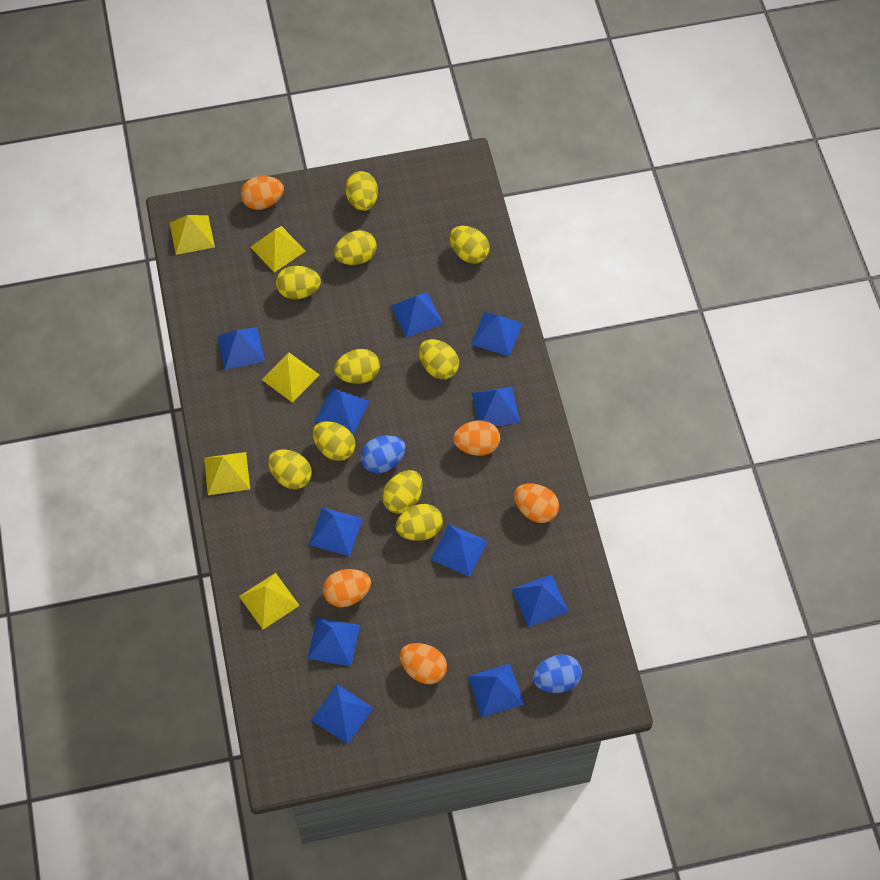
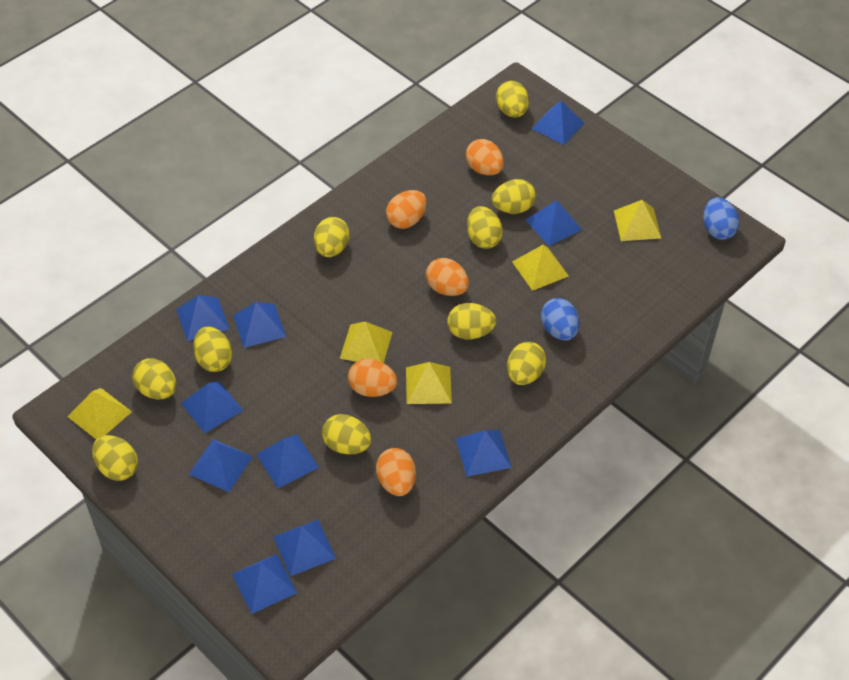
blue pyramid: [217,327,265,370] [307,618,360,666] [309,507,363,556] [311,684,374,744] [315,387,370,435] [391,292,444,338] [430,524,488,577] [468,663,524,717] [471,312,523,356] [472,387,520,427] [512,574,569,627] = 11 -> [176,295,230,341] [181,381,243,433] [189,439,253,492] [232,554,297,614] [233,302,286,348] [256,434,319,488] [273,520,336,576] [455,430,512,477] [526,200,582,246] [531,101,584,145] = 10

